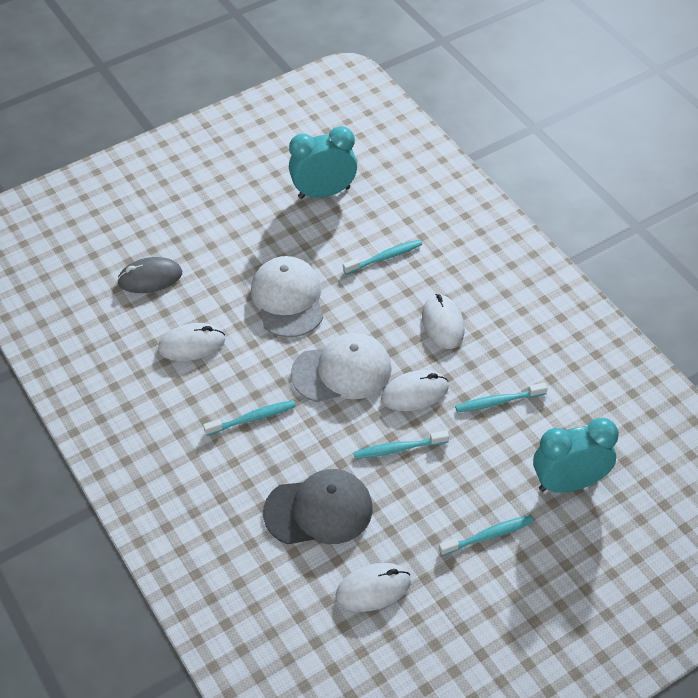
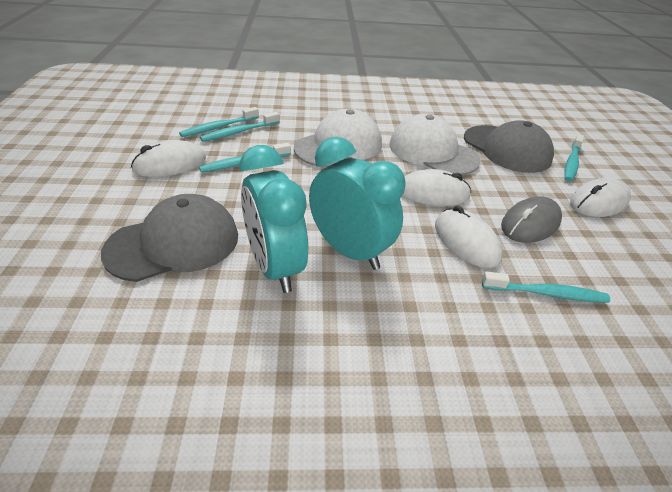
grey cap: [263,469,373,545] = 1 -> [101,194,238,282] [464,120,554,173] = 2

